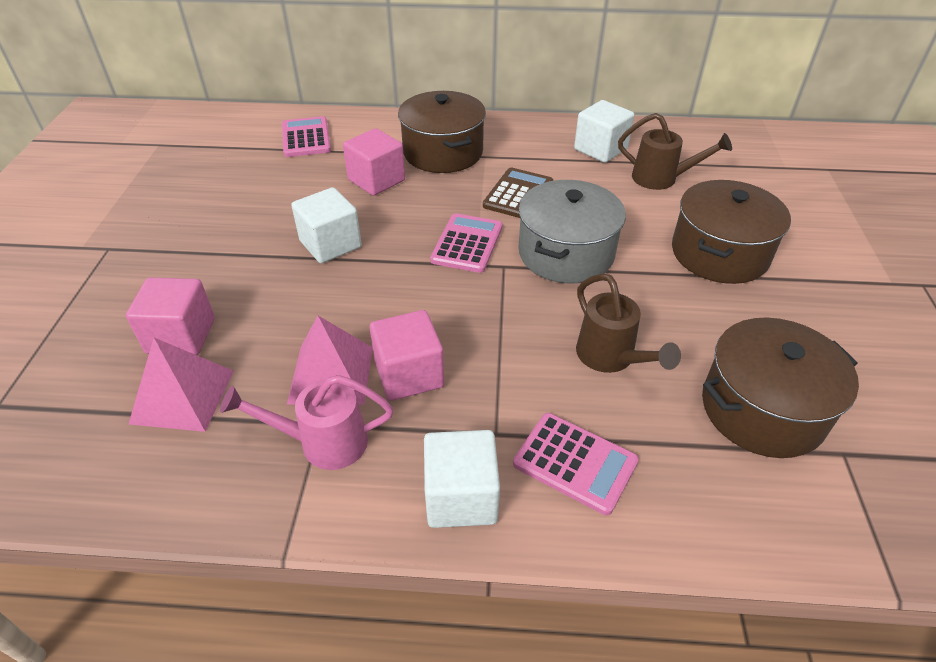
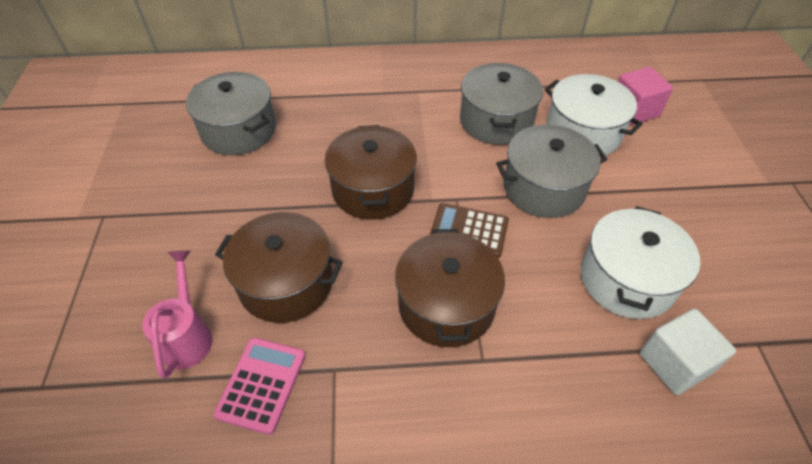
brown watering can: [576,273,681,373] [618,113,732,190] = 2 -> none = 0
grey pot: [518,180,626,284] = 1 -> [186,72,276,155] [460,63,543,145] [496,124,607,218] = 3
pink calculator: [282,116,331,157] [430,213,502,273] [513,413,639,515] = 3 -> [214,337,306,435] = 1
pink cube: [126,277,215,355] [343,128,405,196] [369,310,444,401] = 3 -> [618,67,673,124] = 1
pink pyramid: [129,338,234,432] [287,316,373,405] = 2 -> none = 0
white cube: [291,187,362,263] [424,430,500,528] [574,100,635,163] = 3 -> [640,309,736,395] = 1
white pot: none = 0 -> [545,74,643,156] [581,206,700,319] = 2

